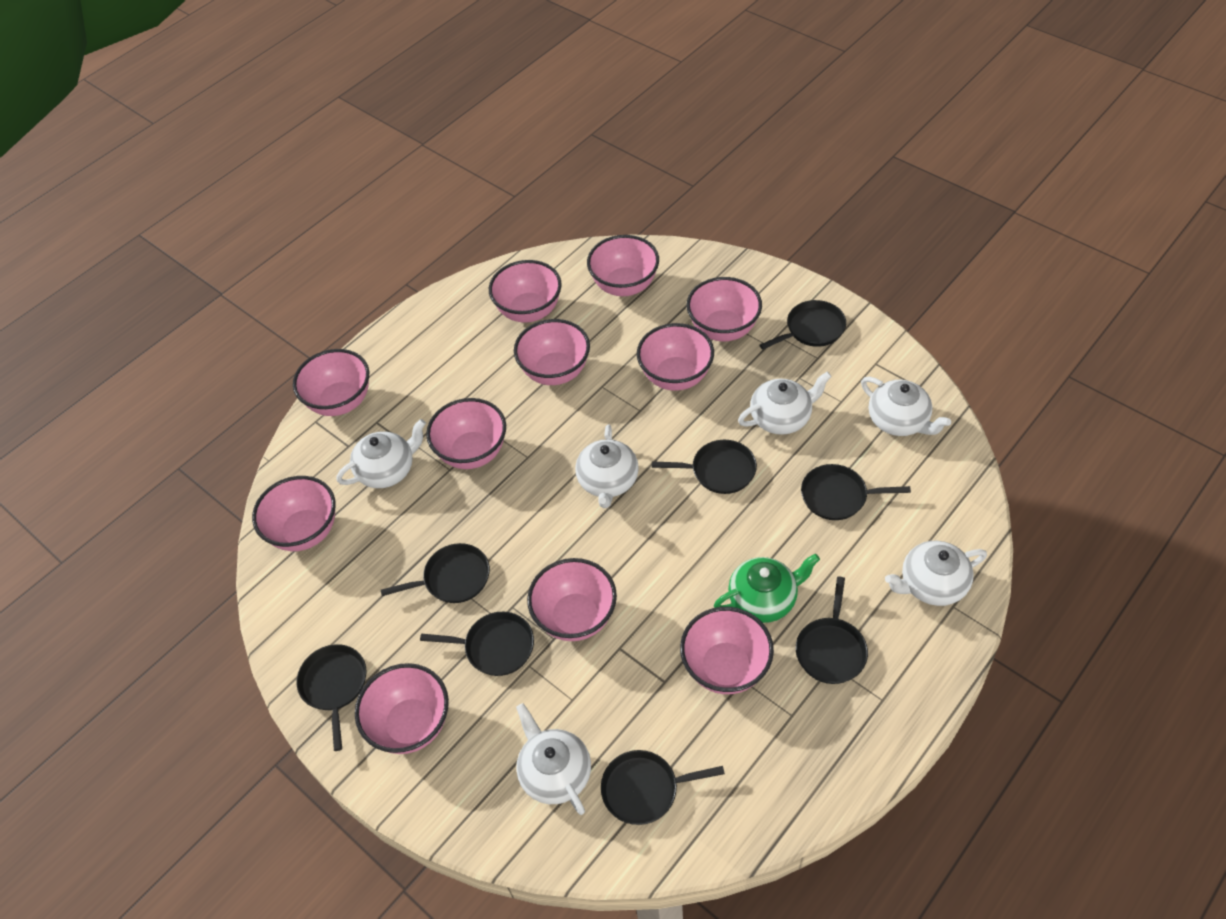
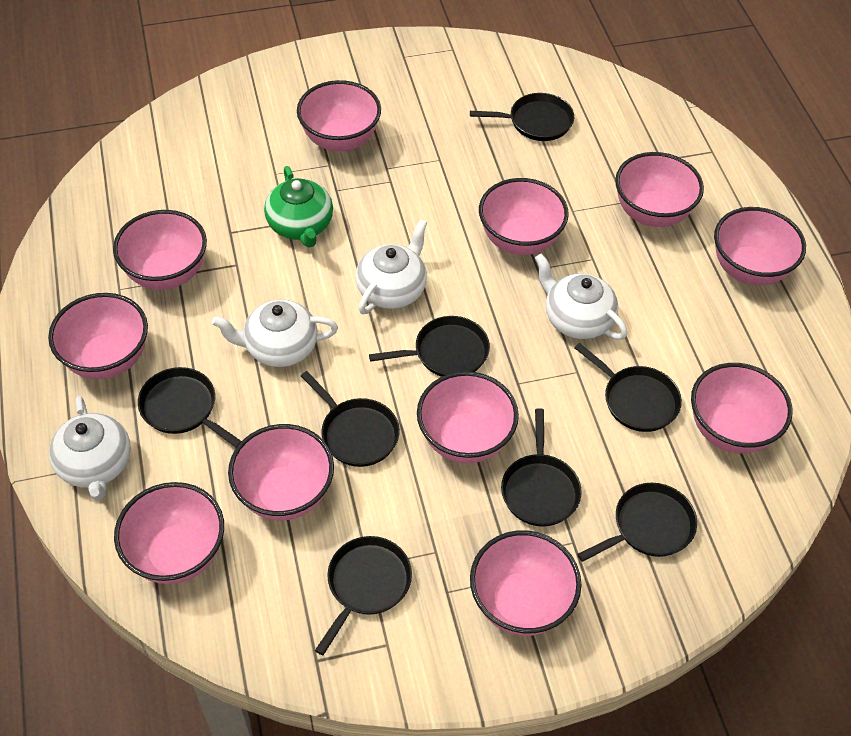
white teapot: [337,419,426,488] [516,703,591,815] [575,425,639,508] [738,372,832,435] [861,377,951,436] [885,541,987,606] = 6 -> [49,396,131,501] [212,300,338,367] [356,219,427,314] [535,254,627,340] = 4

